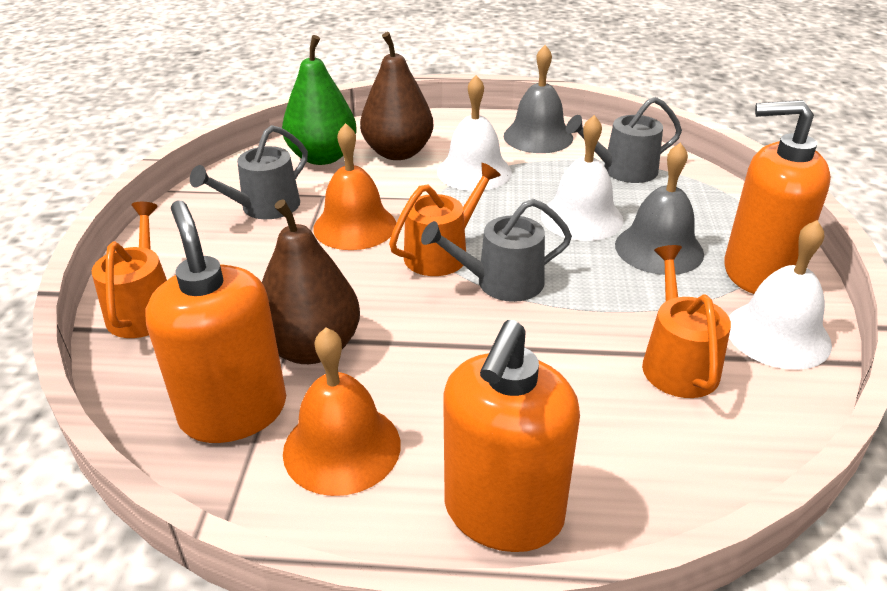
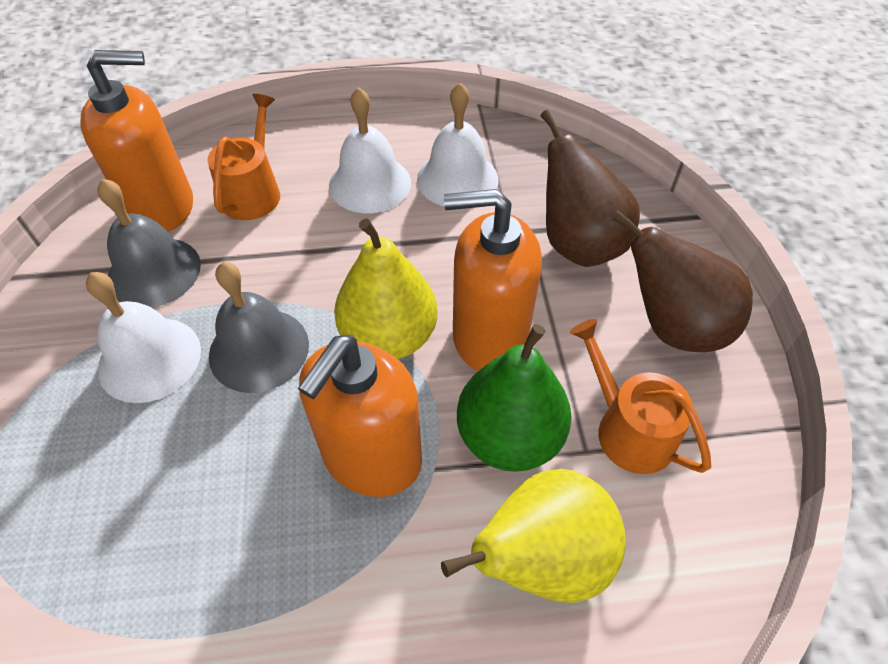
grey watering can: [190,125,308,219] [421,199,572,302] [566,97,682,183] = 3 -> none = 0
orange bell: [283,328,401,496] [313,123,396,250] = 2 -> none = 0
orange watering can: [92,202,167,338] [389,163,501,276] [642,245,731,398] = 3 -> [207,94,280,220] [570,319,711,474] = 2
yellow pear: none = 0 -> [334,218,437,359] [441,469,626,603] = 2

